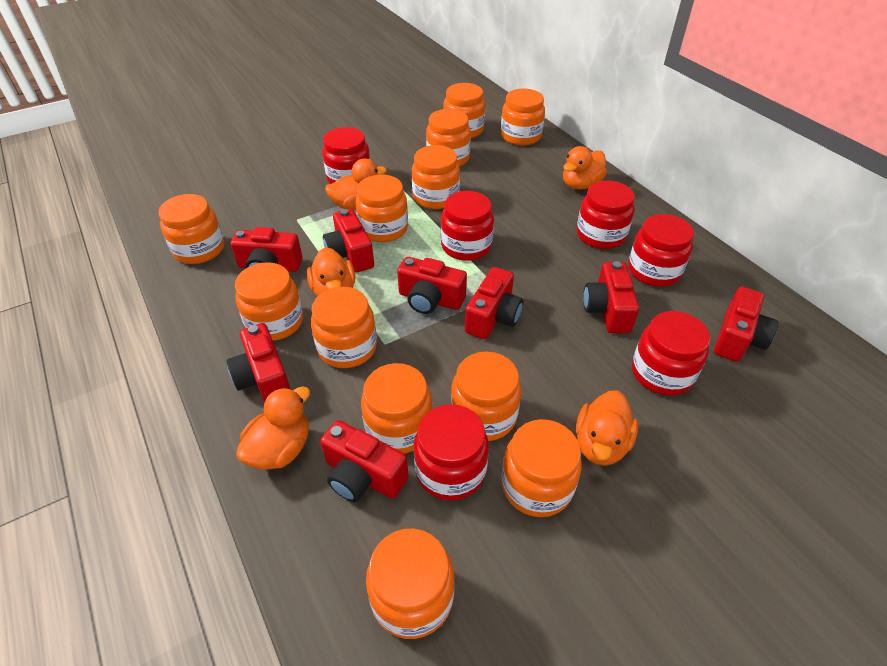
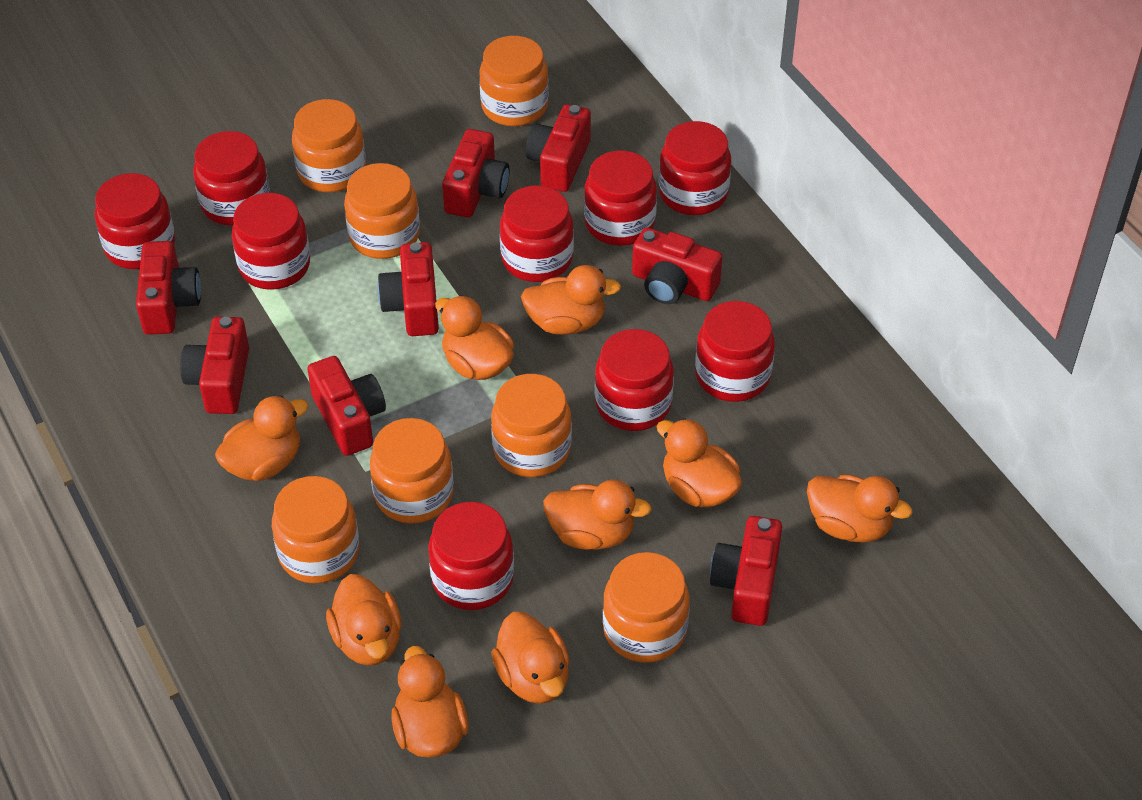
orange duck: [236,386,310,470] [307,247,355,297] [325,158,387,210] [563,146,607,190] [576,390,638,466] = 5 -> [215,395,309,481] [326,574,402,666] [391,646,469,758] [435,295,514,380] [491,612,570,704] [521,265,621,335] [543,480,652,550] [657,418,742,507] [807,475,913,542] = 9
orange jar: [158,194,224,264] [235,262,303,341] [311,287,377,368] [355,174,408,242] [361,363,433,454] [366,528,454,639] [412,145,460,209] [426,109,471,167] [443,83,485,138] [451,351,521,441] [501,89,545,146] [501,419,582,517] = 12 -> [272,476,359,584] [292,99,366,192] [344,163,420,259] [370,418,454,524] [479,36,549,126] [491,374,572,477] [603,552,690,663] = 7
red jar: [322,127,370,184] [414,404,489,501] [441,191,494,261] [577,181,635,249] [628,214,694,287] [632,311,710,396] = 6 -> [95,173,175,269] [193,131,270,225] [232,193,310,290] [428,502,514,610] [500,186,574,282] [584,151,657,246] [594,329,674,431] [658,121,731,215] [695,301,775,402] = 9

